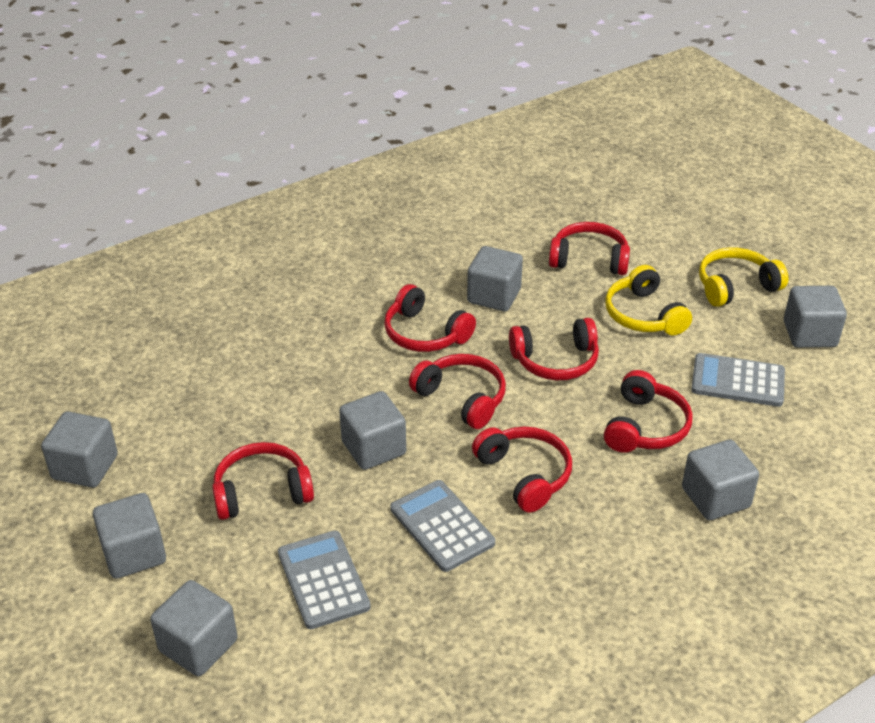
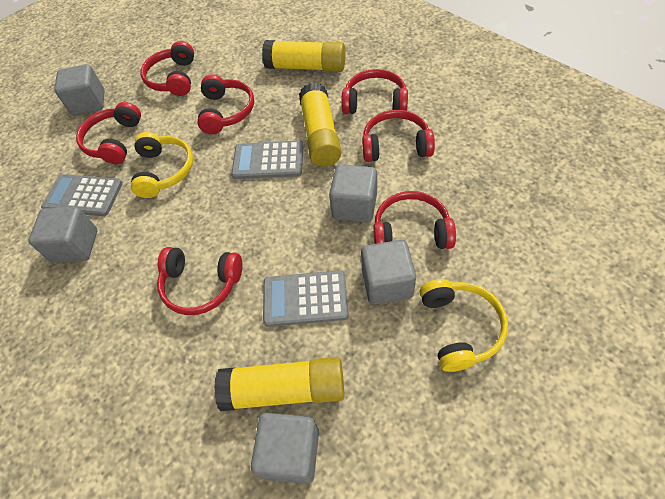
grey cube: [41,411,118,488] [93,493,166,579] [150,580,238,676] [339,391,406,470] [467,246,523,311] [682,439,759,520] [784,286,847,348] = 7 -> [28,207,97,263] [54,64,105,115] [251,413,319,484] [329,164,377,223] [361,240,416,305] = 5
yellow glue stick: none = 0 -> [214,357,344,411] [262,40,346,72] [299,83,342,166] = 3

